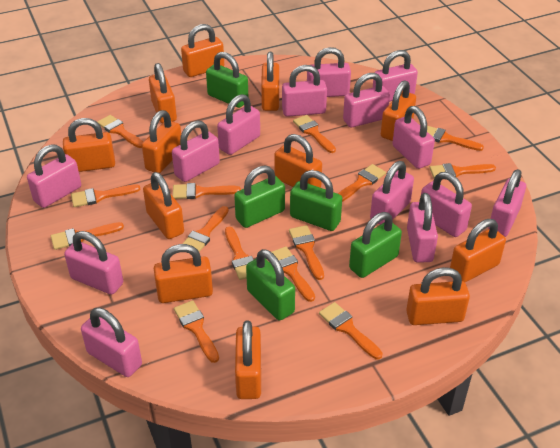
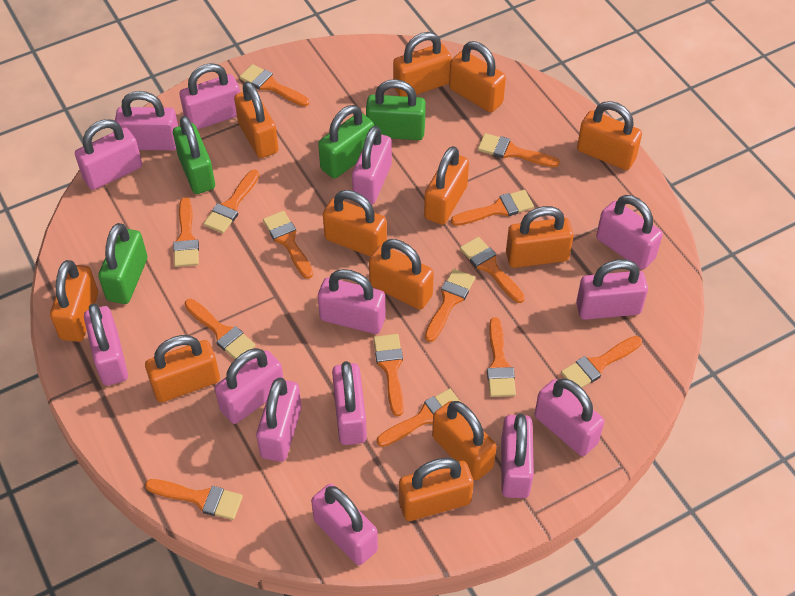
green padlock: [206,52,249,108] [234,165,285,228] [246,249,295,320] [290,170,342,231] [349,212,402,278] = 5 -> [98,223,147,304] [173,116,215,194] [318,105,374,178] [366,79,426,140] = 4

